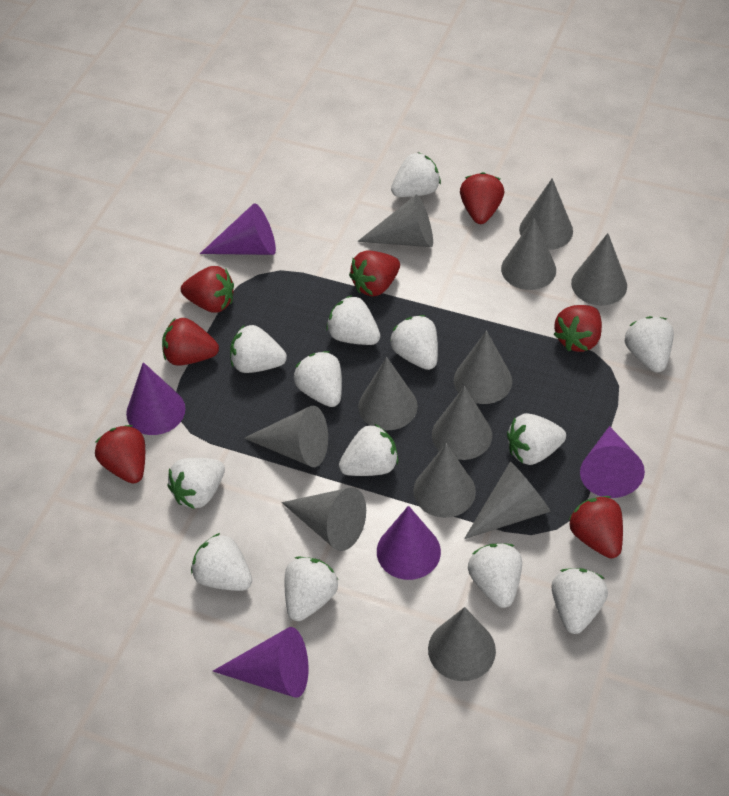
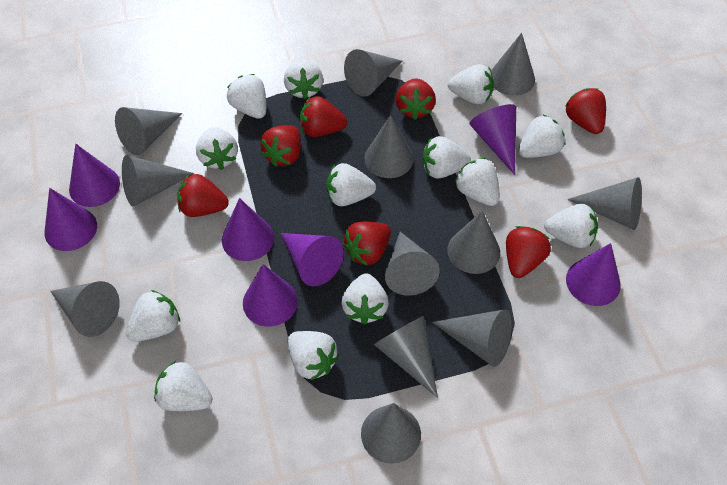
purple cone: [126,362,185,435] [200,203,276,255] [213,627,308,698] [377,506,441,580] [580,426,645,498] = 5 -> [44,188,97,251] [69,144,120,207] [222,198,274,261] [243,264,298,327] [281,233,344,286] [470,104,516,175] [566,243,621,306] = 7

